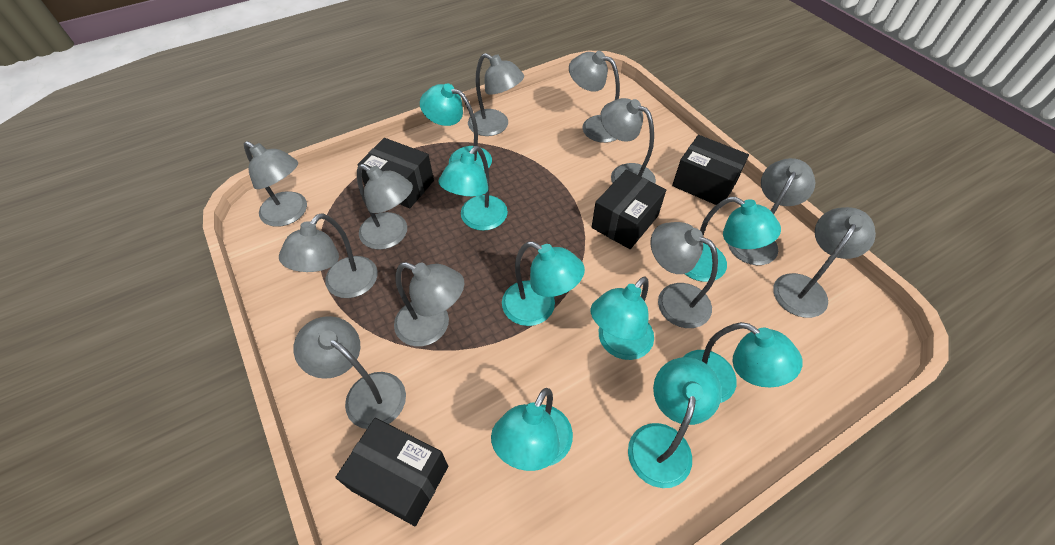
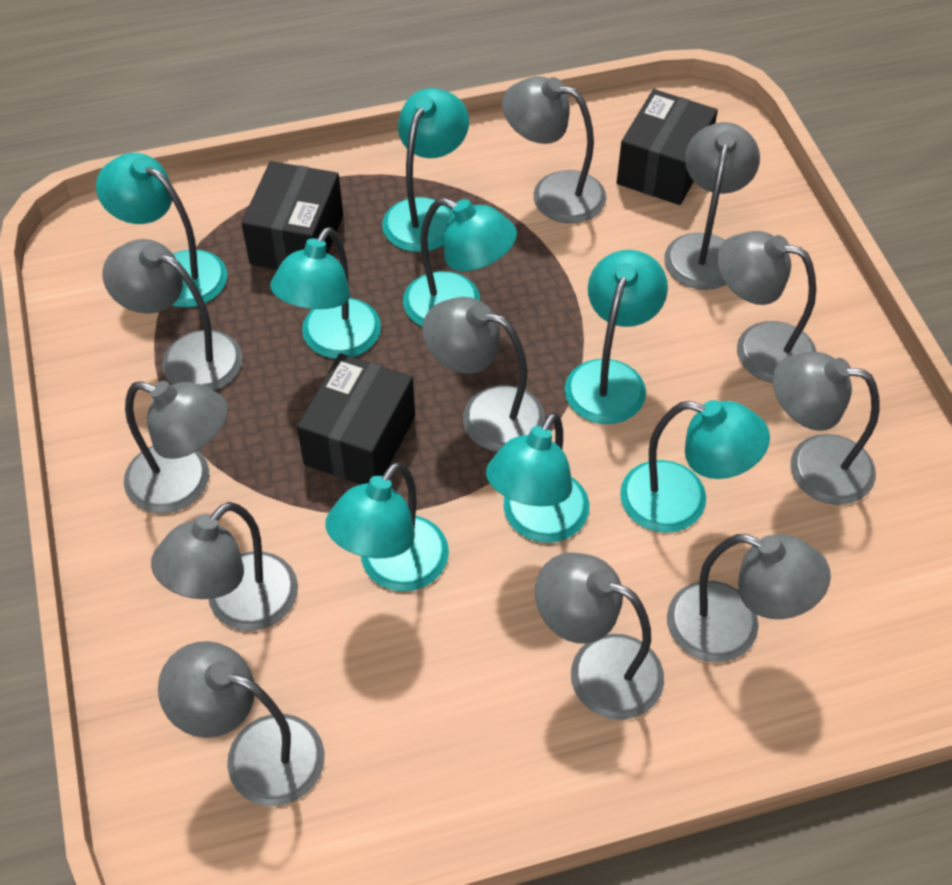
black box: [335,418,448,526] [357,138,434,208] [592,170,666,249] [672,135,749,205] = 4 -> [241,161,343,270] [297,353,415,485] [617,89,718,205] = 3

